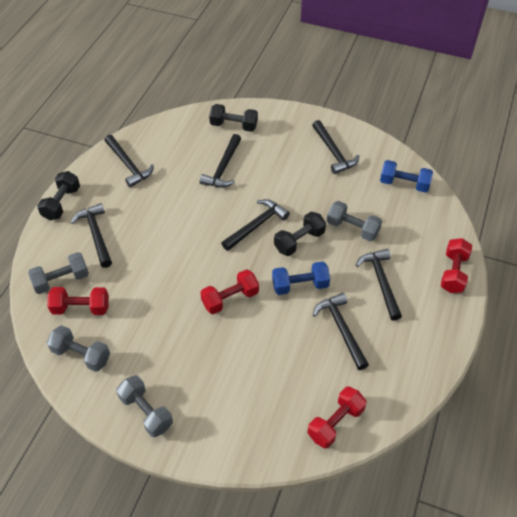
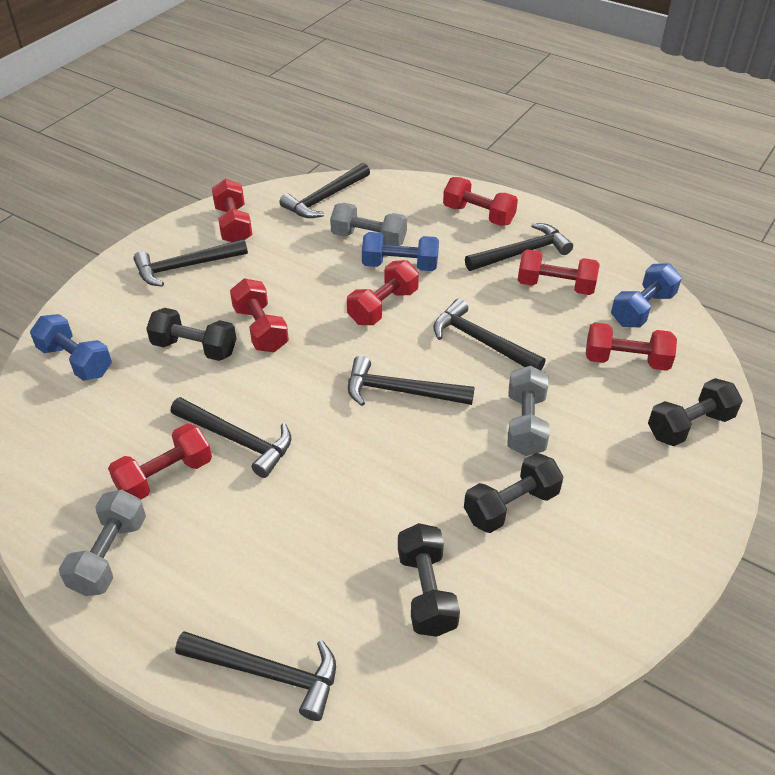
black dumbbell: [37,171,80,220] [209,104,258,132] [274,212,326,256] = 3 -> [146,308,236,361] [398,523,460,637] [464,453,564,533] [648,378,743,446] = 4
blue dumbbell: [272,261,330,295] [380,160,433,193] = 2 -> [30,314,112,381] [362,232,439,271] [611,263,682,327] = 3
grey dumbbell: [28,252,89,294] [47,325,110,372] [116,375,173,437] [327,201,382,241] = 4 -> [59,490,146,596] [330,203,407,246] [508,366,549,456] = 3
red dumbbell: [47,287,109,315] [200,269,259,314] [308,387,366,449] [441,238,472,293] = 4 -> [108,423,212,499] [212,179,253,242] [230,279,289,352] [347,260,419,325] [443,177,518,226] [517,249,600,295] [586,322,677,371] = 7

